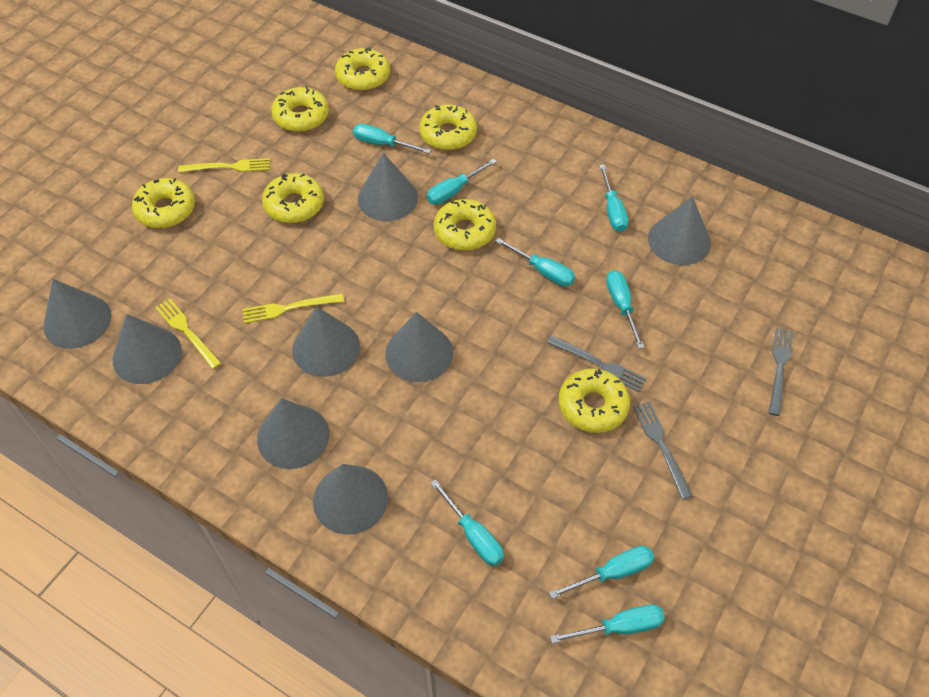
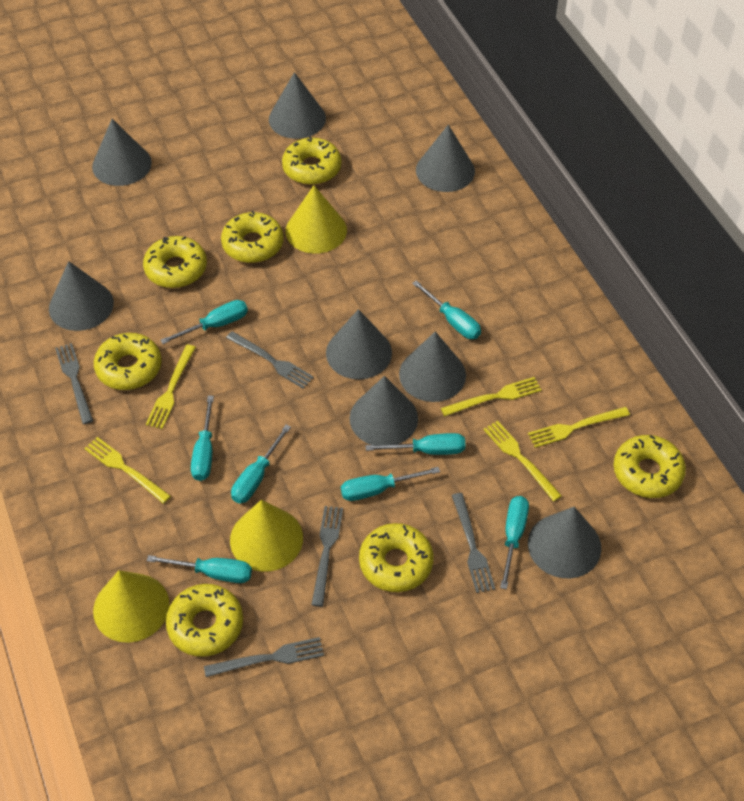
grey fork: [547,335,647,392] [633,401,692,500] [769,328,794,416] = 3 -> [55,343,93,424] [204,637,324,677] [226,331,314,389] [311,506,343,607] [452,493,495,593] = 5
yellow cone: none = 0 -> [93,570,169,643] [230,500,303,572] [286,185,347,254] = 3
yellow fork: [155,299,221,369] [178,158,270,172] [242,293,344,323] = 3 -> [84,437,171,504] [146,345,196,429] [441,377,542,416] [483,421,562,502] [528,407,630,448] = 5

